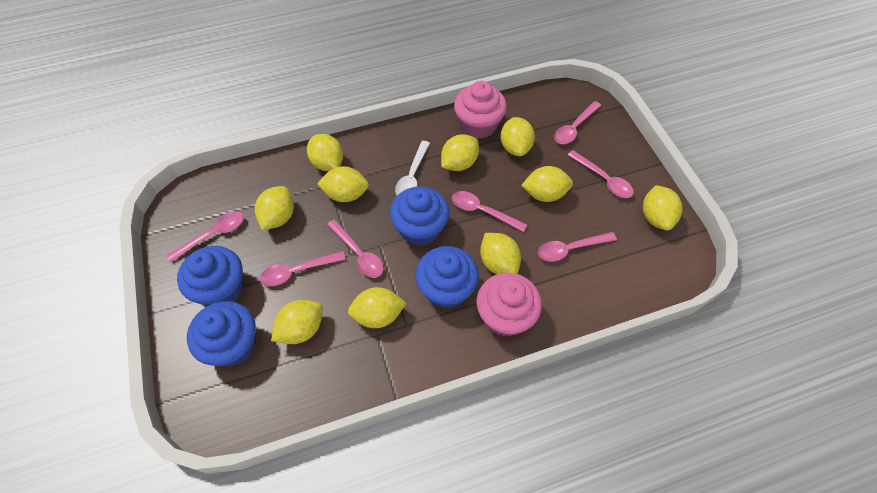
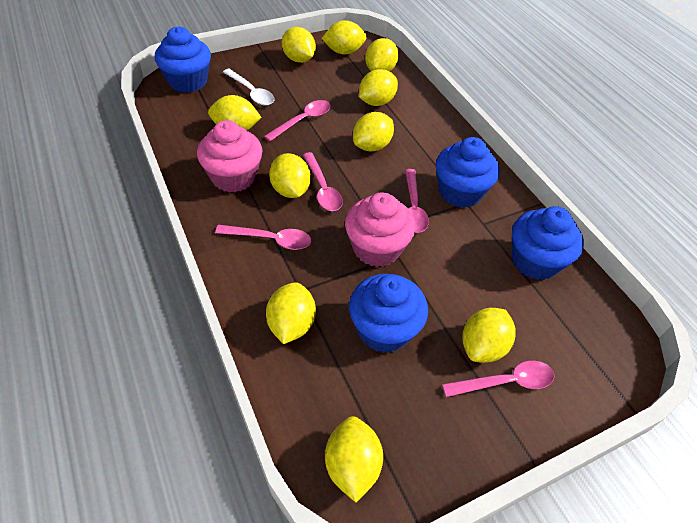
pink spoon: [166,211,244,263] [260,251,346,286] [327,219,384,278] [452,191,527,232] [538,232,617,262] [554,101,601,144] [568,150,634,198] = 7 -> [215,225,311,250] [264,100,331,141] [303,152,343,211] [405,169,429,233] [442,361,554,397] = 5

